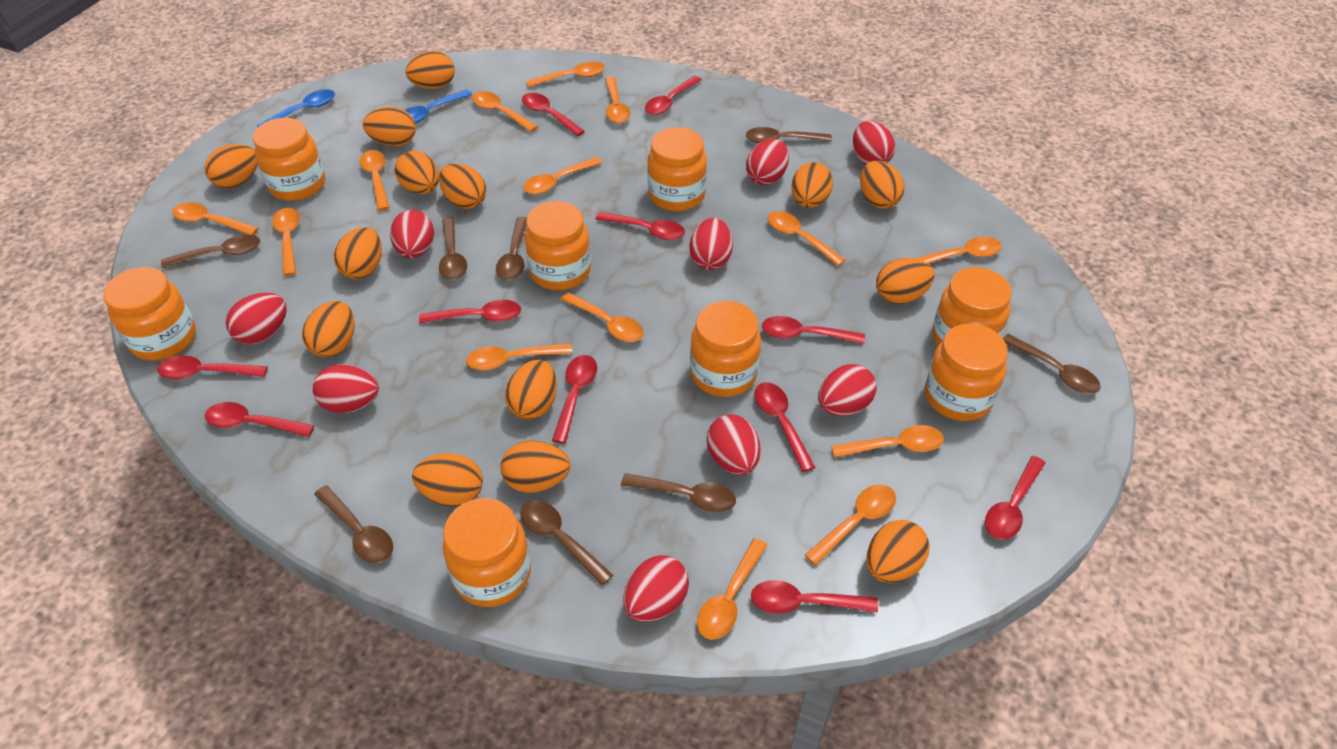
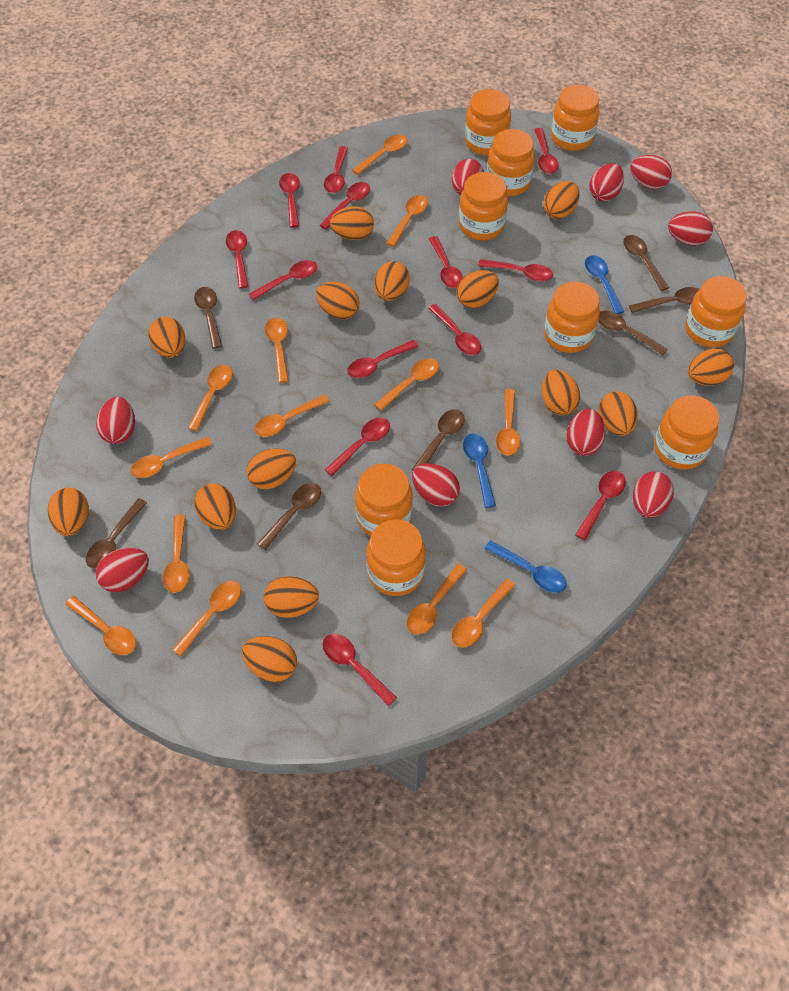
blue spoon: [257,89,335,127] [405,89,472,123] = 2 -> [463,434,496,508] [485,540,567,593] [585,255,624,314] = 3
brown spoon: [161,234,260,268] [314,485,393,563] [439,217,467,280] [496,217,527,280] [520,500,613,585] [621,473,736,512] [746,127,832,143] [1003,334,1101,394] = 8 -> [86,498,147,568] [194,287,222,349] [257,483,321,550] [412,409,465,471] [598,311,668,356] [623,235,669,291] [629,287,700,313] = 7
orange jar: [103,267,196,361] [253,118,325,201] [443,498,531,607] [525,201,591,290] [647,127,707,211] [690,301,761,397] [925,323,1008,421] [932,267,1012,346] = 8 -> [355,464,413,536] [366,519,426,596] [459,172,508,240] [465,89,511,156] [487,129,535,196] [544,282,600,353] [551,85,600,151] [654,395,719,470] [685,276,747,347] = 9
orange spoon: [172,202,259,235] [272,208,300,276] [359,150,390,211] [466,343,572,370] [472,91,538,132] [523,157,603,194] [526,62,605,87] [560,292,644,342] [605,76,630,123] [697,538,767,640] [768,211,845,266] [805,484,896,565] [831,425,944,458] [915,237,1002,264] = 14 -> [65,596,136,655] [131,437,212,478] [163,514,189,593] [172,581,241,656] [188,365,233,431] [255,395,330,437] [265,318,289,383] [352,135,407,175] [374,358,439,411] [386,195,428,247] [407,564,467,635] [451,579,516,647] [496,389,520,456] = 13
red spoon: [158,355,268,379] [205,402,314,437] [419,300,521,323] [522,93,585,136] [552,355,597,444] [596,212,685,240] [645,76,702,115] [751,580,878,614] [754,382,815,472] [762,316,865,344] [985,456,1045,539] = 11 -> [226,230,248,289] [249,260,317,300] [279,173,300,228] [320,182,370,230] [322,634,397,706] [324,146,348,193] [325,418,390,476] [347,340,419,378] [428,304,481,355] [429,236,463,288] [478,259,553,281] [534,128,559,174] [575,471,626,540] = 13

